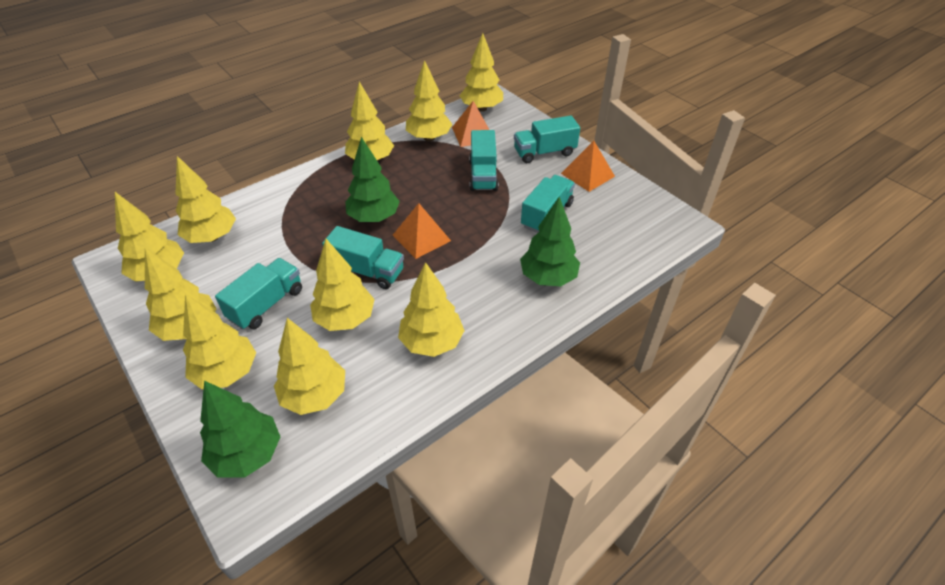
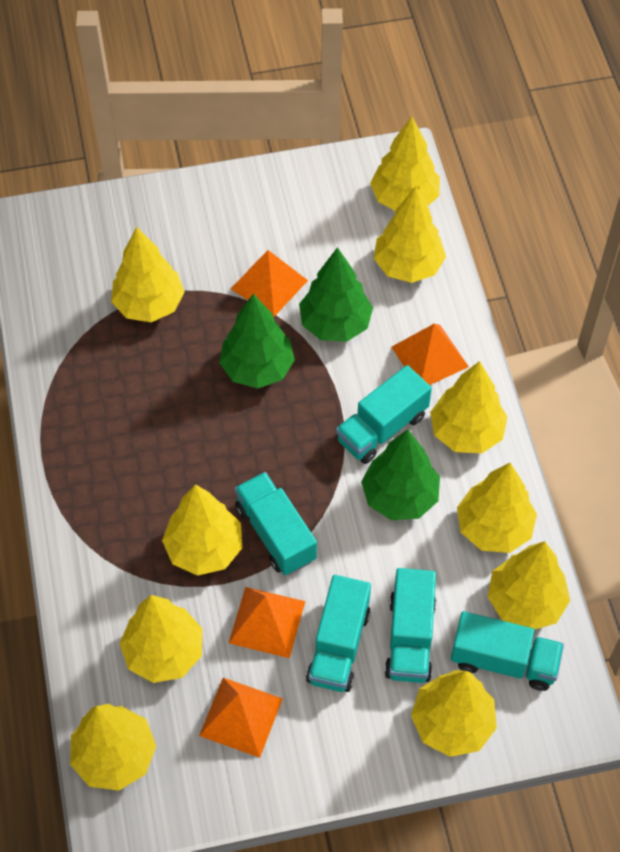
orange pyramid: [393,203,451,259] [452,101,489,147] [561,141,615,192] = 3 -> [199,678,283,758] [229,587,306,658] [231,250,308,317] [391,324,469,385] = 4

